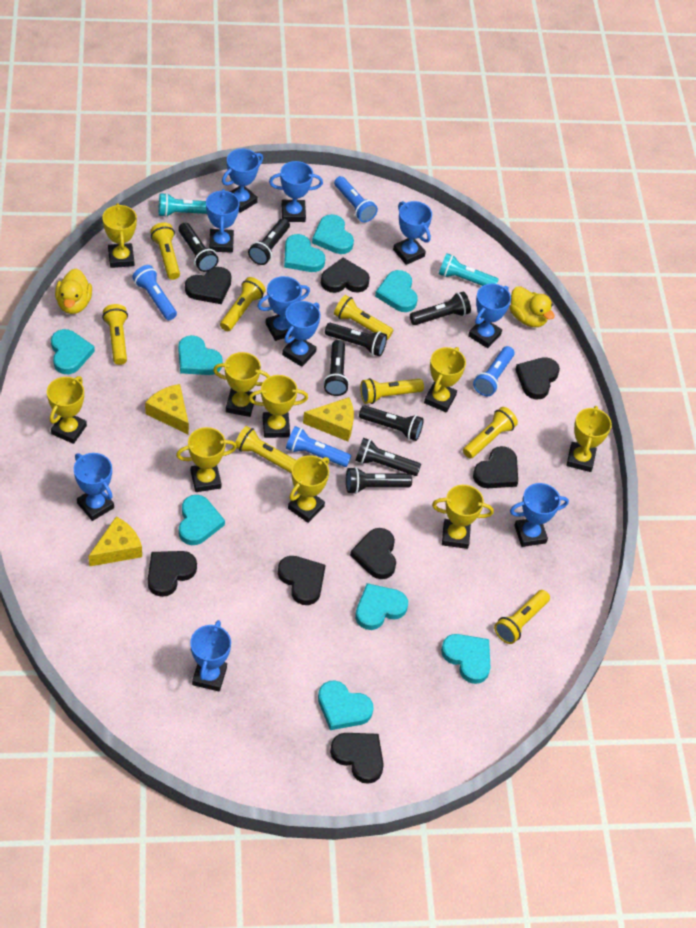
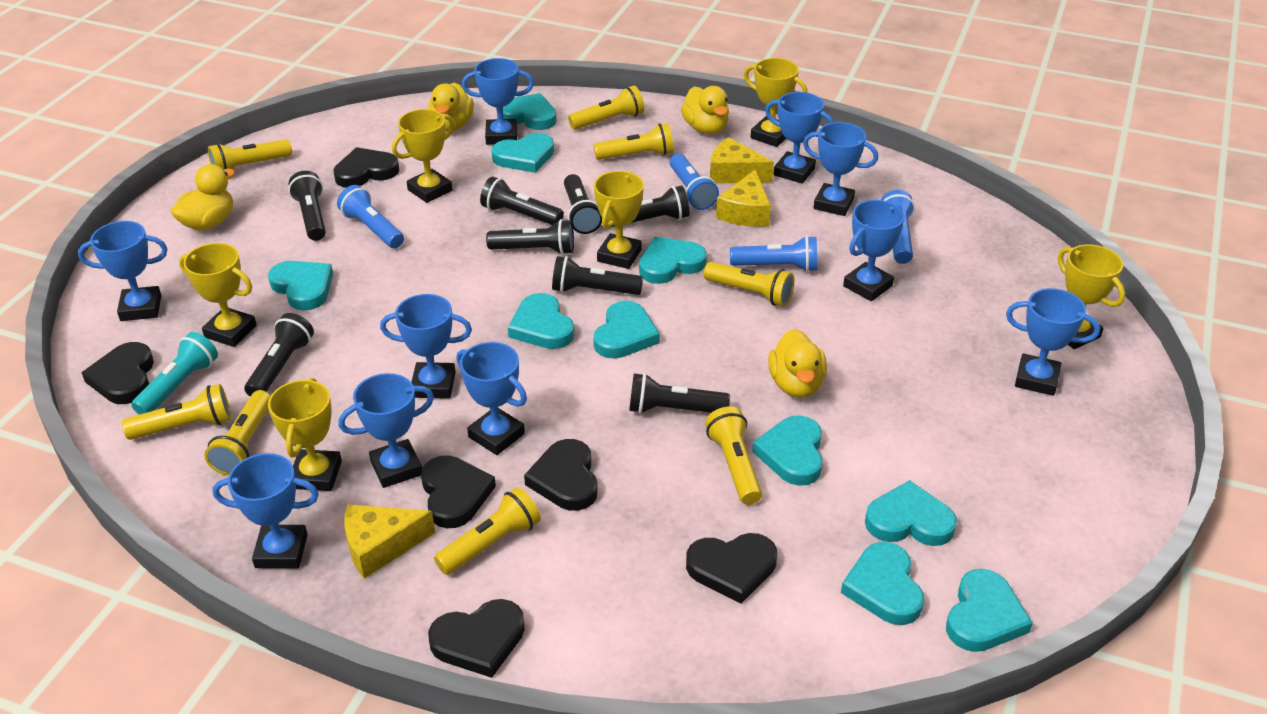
black heart: [148,551,197,597] [185,267,231,304] [278,556,326,605] [321,258,370,293] [330,733,384,784] [350,528,396,579] [473,446,518,488] [515,357,560,399] = 8 -> [81,342,154,404] [333,147,399,188] [421,455,496,528] [428,599,525,678] [524,439,598,511] [686,533,777,604] = 6
turquoise flashlight: [159,193,207,217] [439,253,499,286] = 2 -> [131,332,218,415] = 1
turquoise heart: [51,329,95,374] [178,335,223,375] [179,495,225,545] [284,234,325,272] [312,214,354,254] [318,680,374,730] [355,583,408,630] [375,270,417,312] [441,634,491,684] = 9 -> [268,261,333,311] [491,133,554,173] [503,93,557,130] [508,293,574,349] [593,301,660,359] [639,237,707,284] [752,416,823,486] [841,542,924,625] [865,480,957,546] [946,569,1033,652] = 10
yellow duck: [55,269,92,314] [510,286,555,327] = 2 -> [171,164,235,231] [428,82,474,131] [681,86,729,134] [768,329,827,398] = 4
yellow trophy: [47,376,87,444] [102,203,137,268] [176,427,237,492] [213,352,270,417] [249,375,308,438] [288,455,329,523] [424,347,466,413] [432,485,494,549] [566,406,612,472] = 9 -> [179,243,257,347] [268,378,342,491] [392,109,454,203] [594,171,644,269] [744,58,807,147] [1058,244,1125,349] = 6

